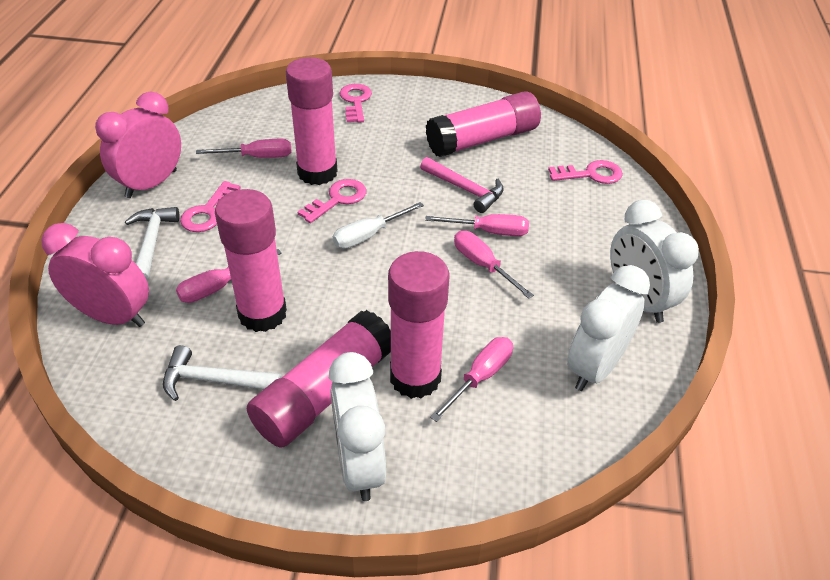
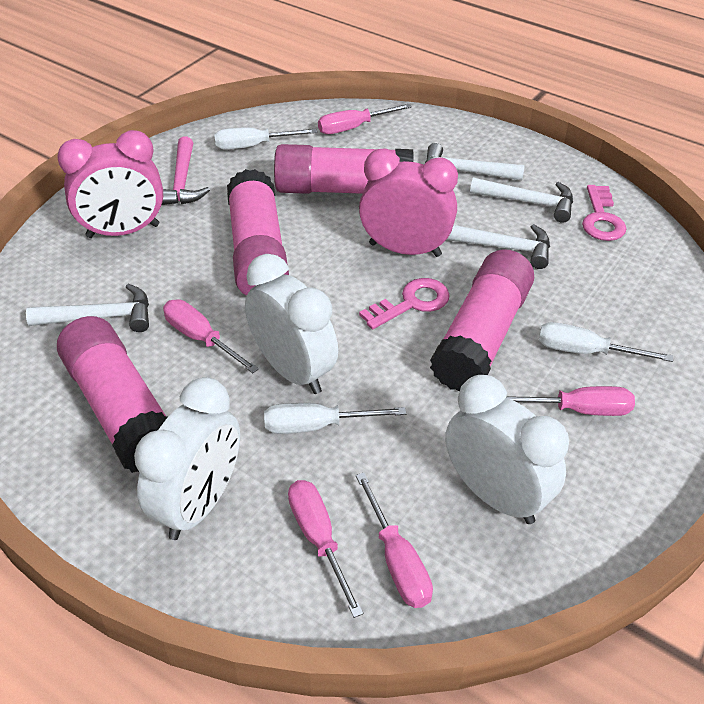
pink glue stick: [215,189,287,332] [247,310,391,447] [286,57,338,185] [388,251,449,399] [426,91,541,157] = 5 -> [57,316,168,473] [227,169,289,296] [274,144,413,194] [430,249,534,392] = 4
pink key: [180,181,241,232] [297,179,366,223] [339,84,372,123] [548,160,623,184] = 4 -> [359,278,450,329] [582,185,627,241] = 2
white hammer: [125,207,179,282] [163,345,282,401] = 2 -> [26,284,149,332] [425,143,525,181] [446,224,550,269] [470,178,573,223] = 4
white screwdriver: [333,202,424,249] = 1 -> [214,127,317,150] [264,403,406,434] [539,322,673,362] = 3

